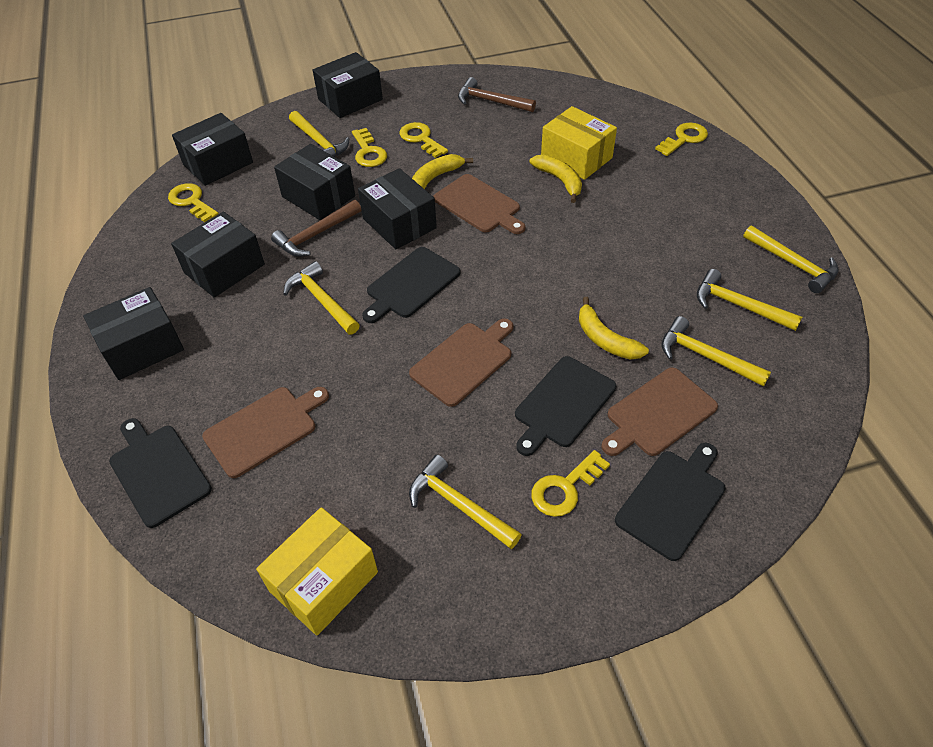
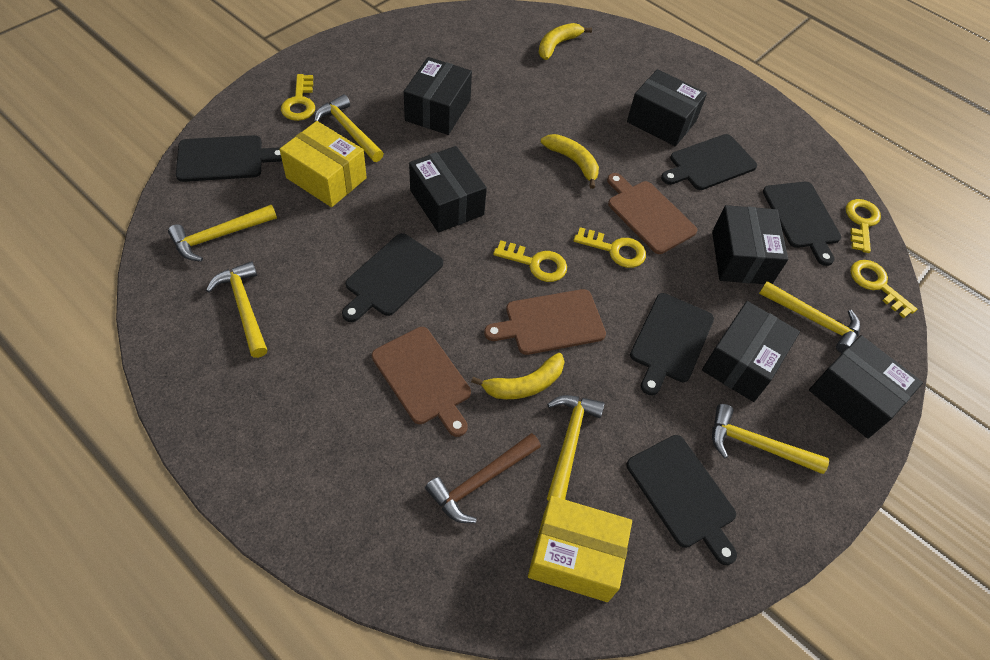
black cutting board: [109,418,212,528] [362,247,460,323] [515,356,616,456] [615,443,726,561] = 4 -> [176,135,282,182] [342,233,443,322] [627,435,737,565] [630,293,714,395] [661,134,757,190] [763,182,841,266] = 6
brown cutting board: [202,387,329,478] [409,319,513,407] [433,174,525,234] [601,367,718,456] = 4 -> [372,327,471,437] [484,289,606,355] [607,173,697,254] = 3
brown hammer: [271,200,361,257] [458,77,536,112] = 2 -> [425,433,541,523] = 1

